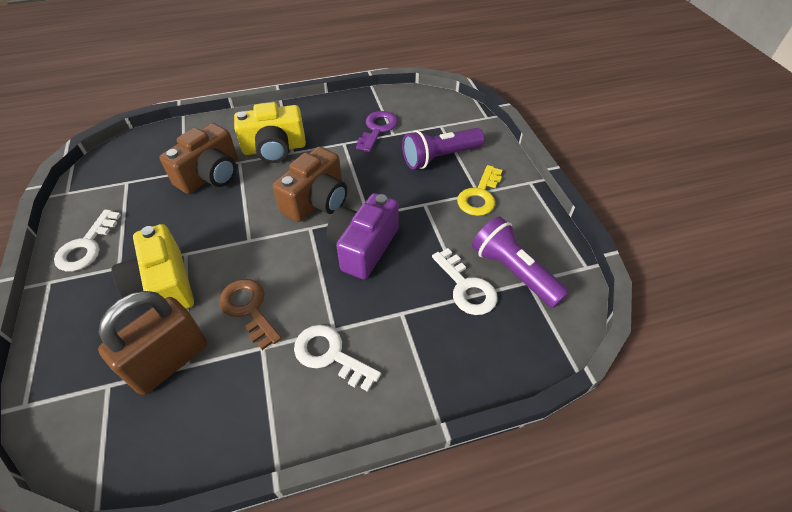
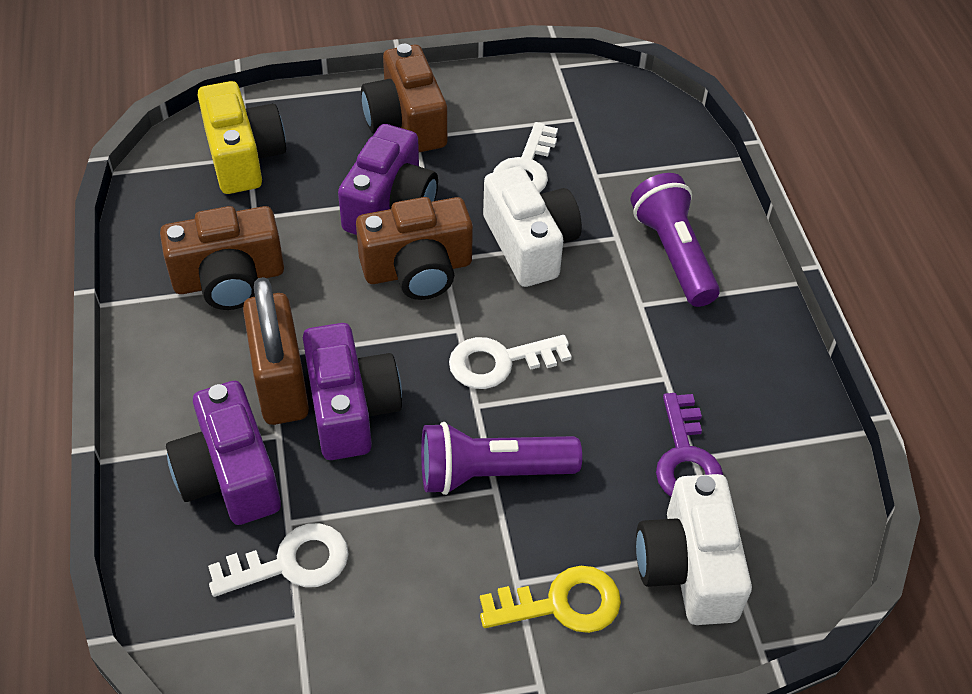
brown camera: [159,123,238,194] [273,146,347,222] = 2 -> [160,206,284,310] [356,197,473,300] [361,44,447,152] = 3
brown key: [219,279,282,350] = 1 -> none = 0
purple camera: [327,193,399,279] = 1 -> [166,381,281,525] [303,323,402,460] [338,124,438,235] = 3
white camera: none = 0 -> [483,166,582,287] [636,474,752,625] = 2
yellow camera: [111,224,194,309] [234,102,306,163] = 2 -> [198,81,286,194] = 1

